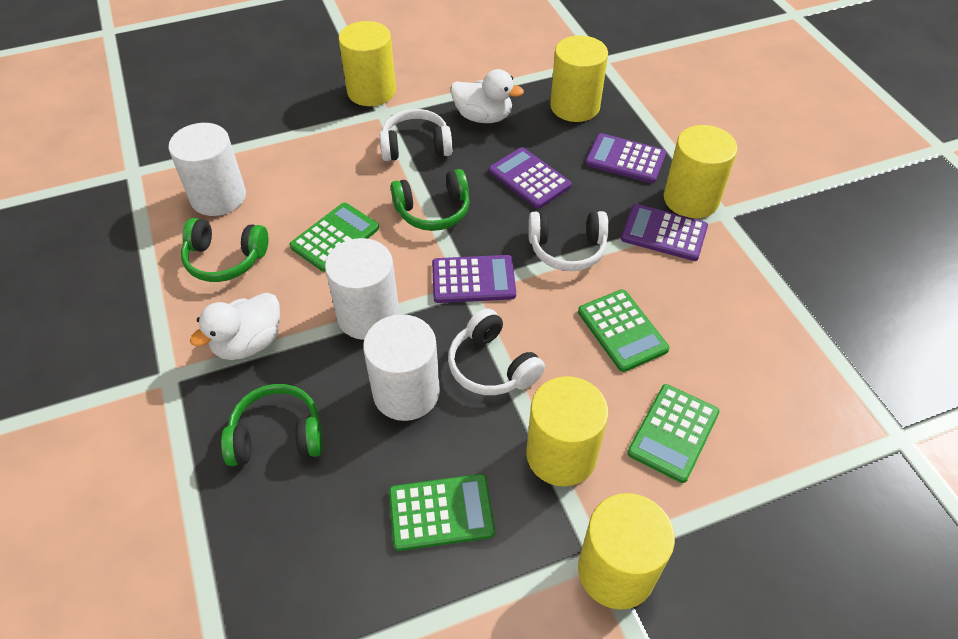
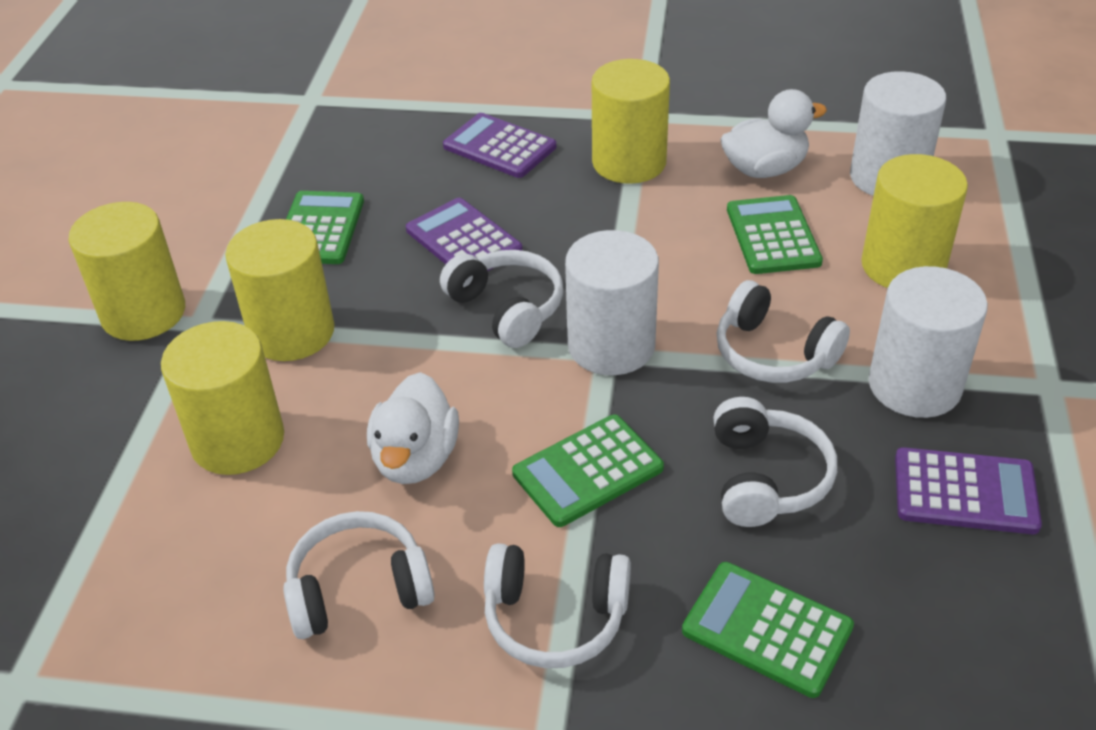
green headphones: [181,218,269,282] [221,384,323,466] [391,169,470,231] = 3 -> none = 0
purple calculator: [432,255,516,303] [489,147,571,209] [585,133,666,183] [621,204,708,261] = 4 -> [406,198,523,271] [443,113,556,178] [895,447,1042,534] = 3
white headphones: [380,109,452,161] [448,308,545,395] [528,211,609,271] = 3 -> [283,511,435,639] [440,250,563,348] [484,543,631,668] [713,397,837,527] [716,280,850,383] = 5

